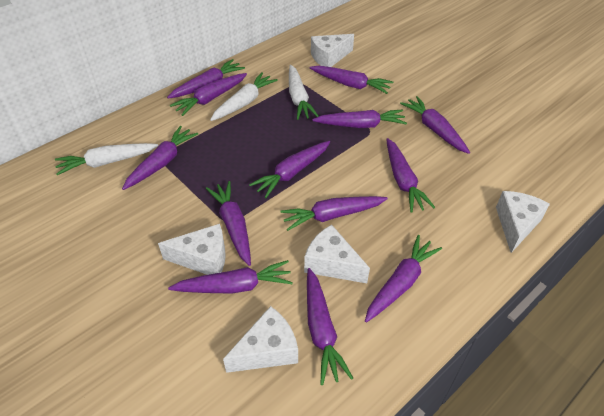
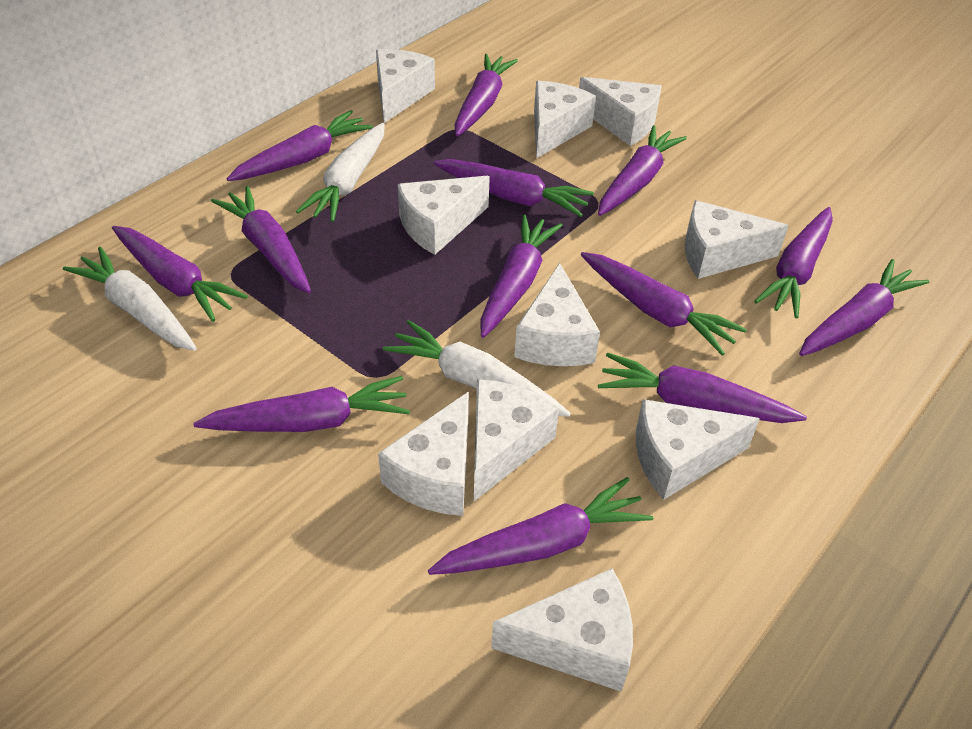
white cheese: [158,224,226,275] [223,306,298,373] [304,225,370,283] [311,34,354,67] [496,191,550,253] = 5 -> [376,49,435,123] [378,391,469,516] [398,176,490,255] [474,379,559,501] [491,568,633,692] [514,263,600,366] [534,81,596,159] [579,77,662,146] [636,399,760,500] [685,200,789,279] = 10

